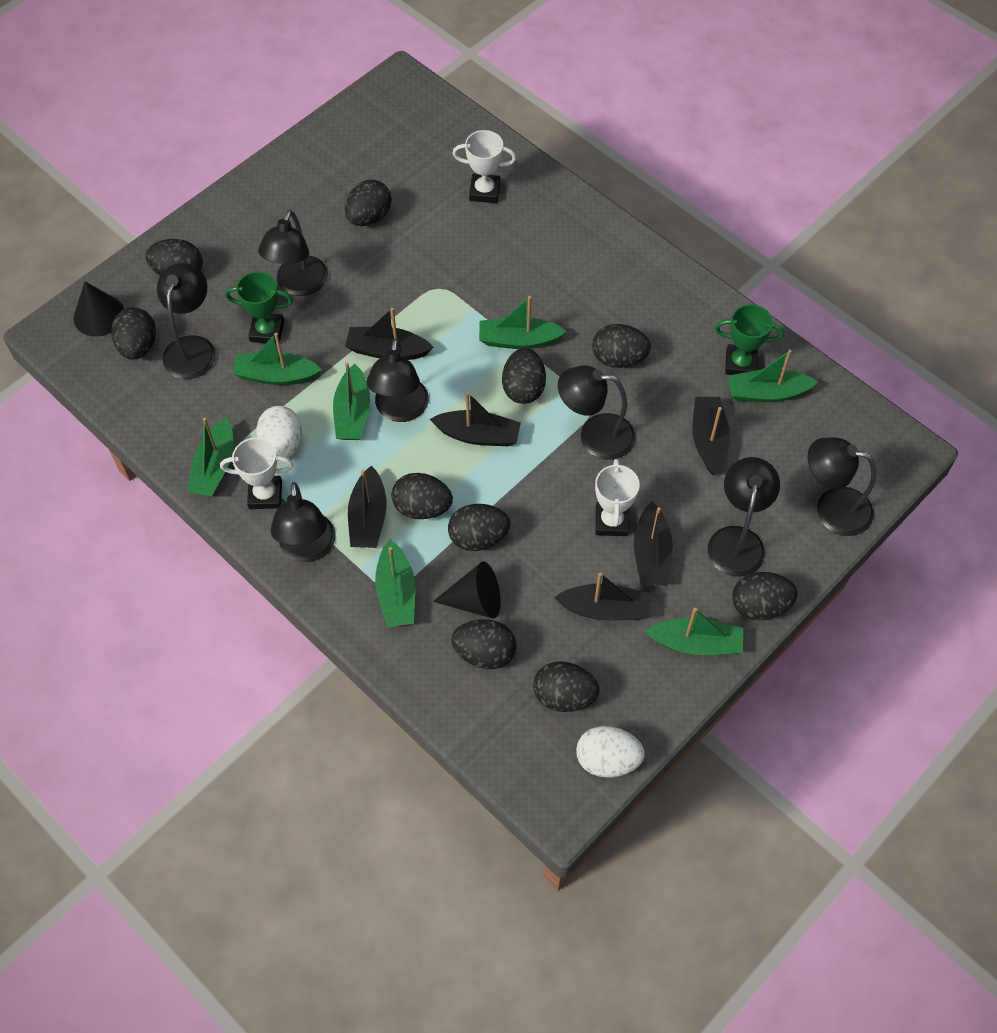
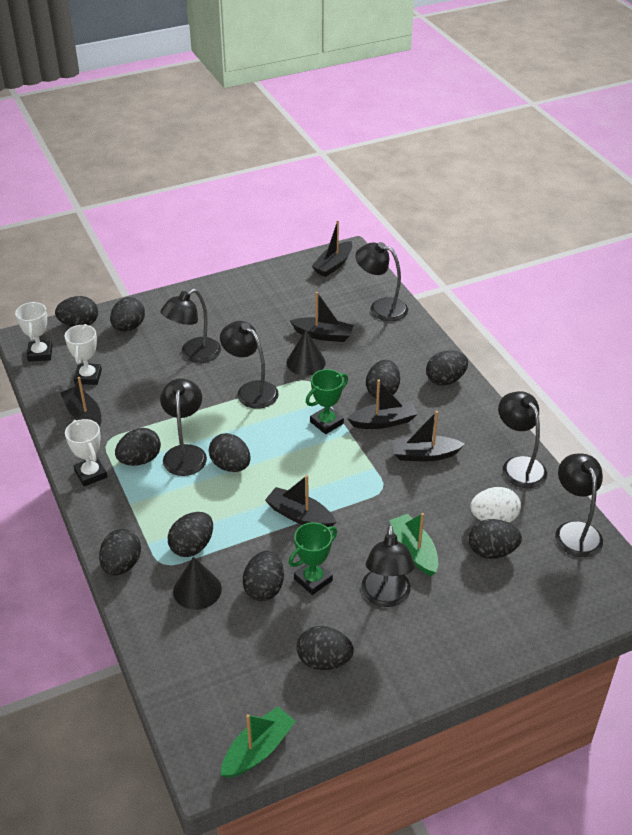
black egg: [111,307,156,360] [146,239,203,275] [345,179,391,226] [392,473,453,519] [448,504,510,551] [451,619,516,669] [502,348,546,404] [533,661,599,712] [592,324,651,368] [732,572,797,620] = 10 -> [55,296,98,327] [99,529,141,576] [110,297,145,332] [115,428,161,466] [168,512,213,557] [209,433,251,472] [243,550,284,601] [297,626,354,670] [366,360,400,399] [426,351,468,386] [469,519,522,559] = 11
green boat: [187,417,234,496] [233,333,322,385] [333,362,370,440] [375,540,416,627] [479,296,567,349] [645,608,743,655] [728,350,818,402] = 7 -> [221,707,296,778] [389,513,438,576] = 2
white egg: [256,406,302,461] [576,726,645,778] = 2 -> [470,487,521,523] = 1

